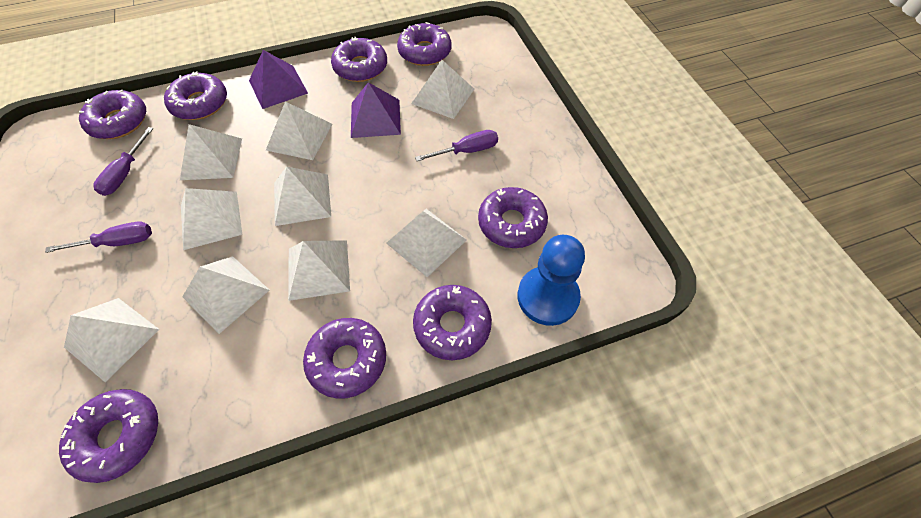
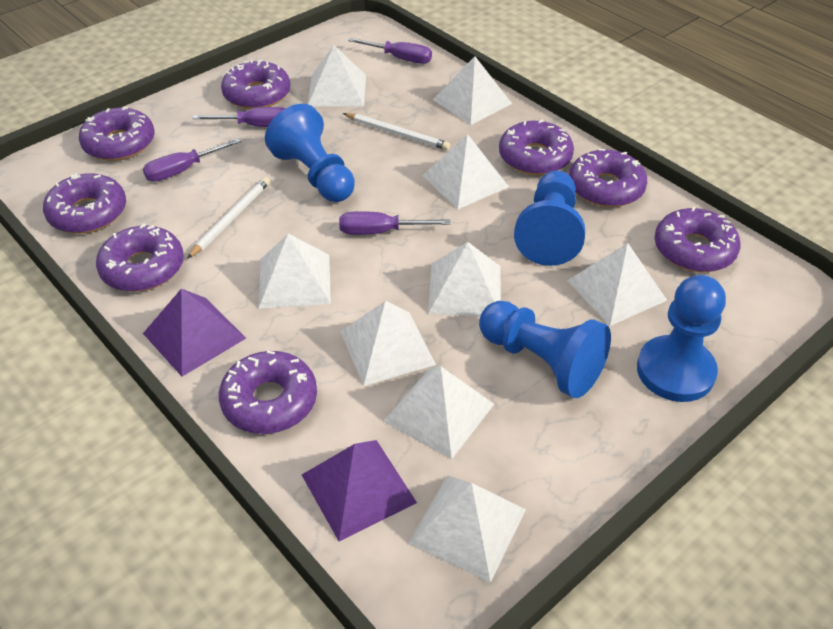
blue pawn: [518,235,585,326] = 1 -> [265,104,355,202] [479,301,611,398] [514,170,585,266] [637,275,726,402] = 4
purple screwdriver: [45,222,152,253] [93,127,153,196] [415,130,498,161] = 3 -> [143,138,241,182] [192,107,286,127] [339,212,450,235] [348,38,432,64] = 4
white pencil: none = 0 -> [187,177,270,259] [343,113,450,150] = 2

